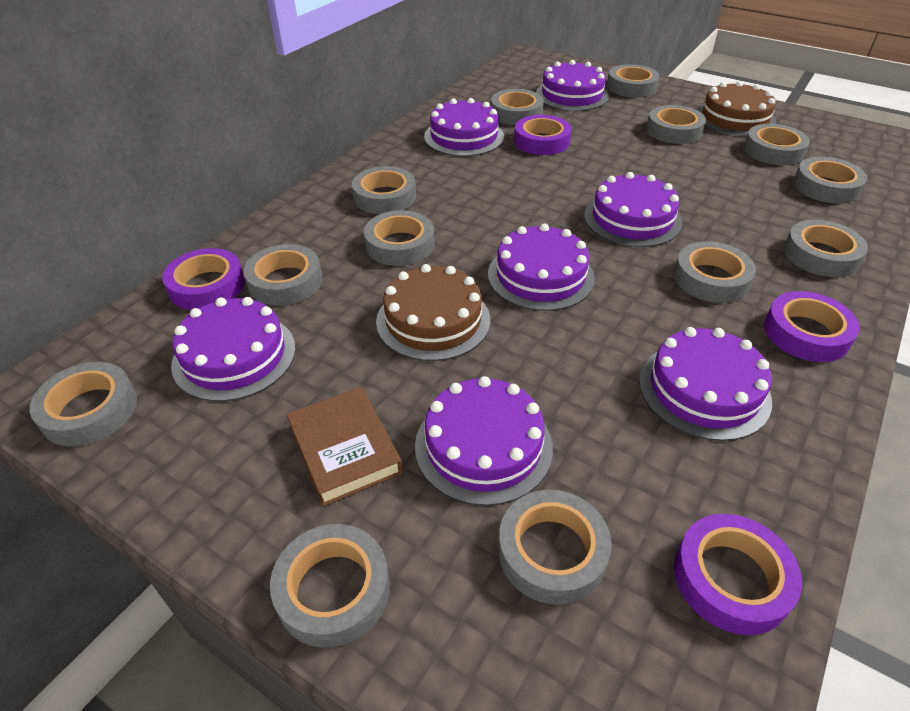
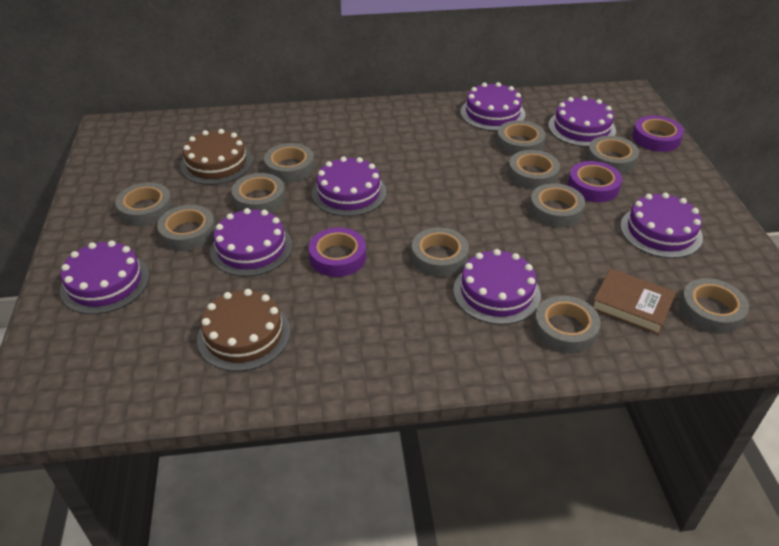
grey tape: [30,362,137,446] [243,244,322,306] [270,524,390,648] [352,166,416,214] [364,210,434,266] [491,89,544,125] [498,490,612,605] [607,64,659,98] [646,105,706,144] [674,241,756,303] [744,124,810,165] [784,220,868,277] [793,157,867,204] = 13 -> [115,182,173,226] [157,205,216,251] [231,173,286,213] [264,143,315,182] [411,227,469,277] [497,120,546,156] [508,150,560,190] [529,183,585,227] [534,295,601,354] [587,136,639,174] [679,278,749,334] = 11
purple tape: [162,248,245,310] [514,115,572,155] [674,514,802,635] [764,291,860,362] = 4 -> [308,228,366,277] [568,161,622,202] [632,116,684,152] = 3

